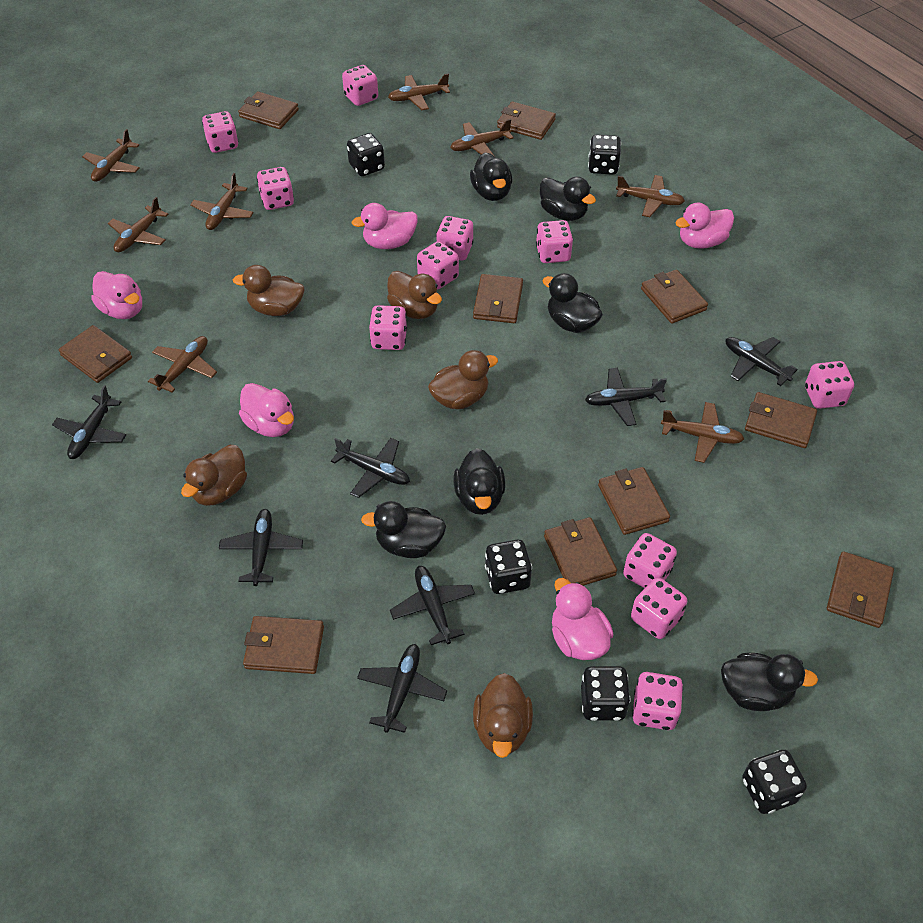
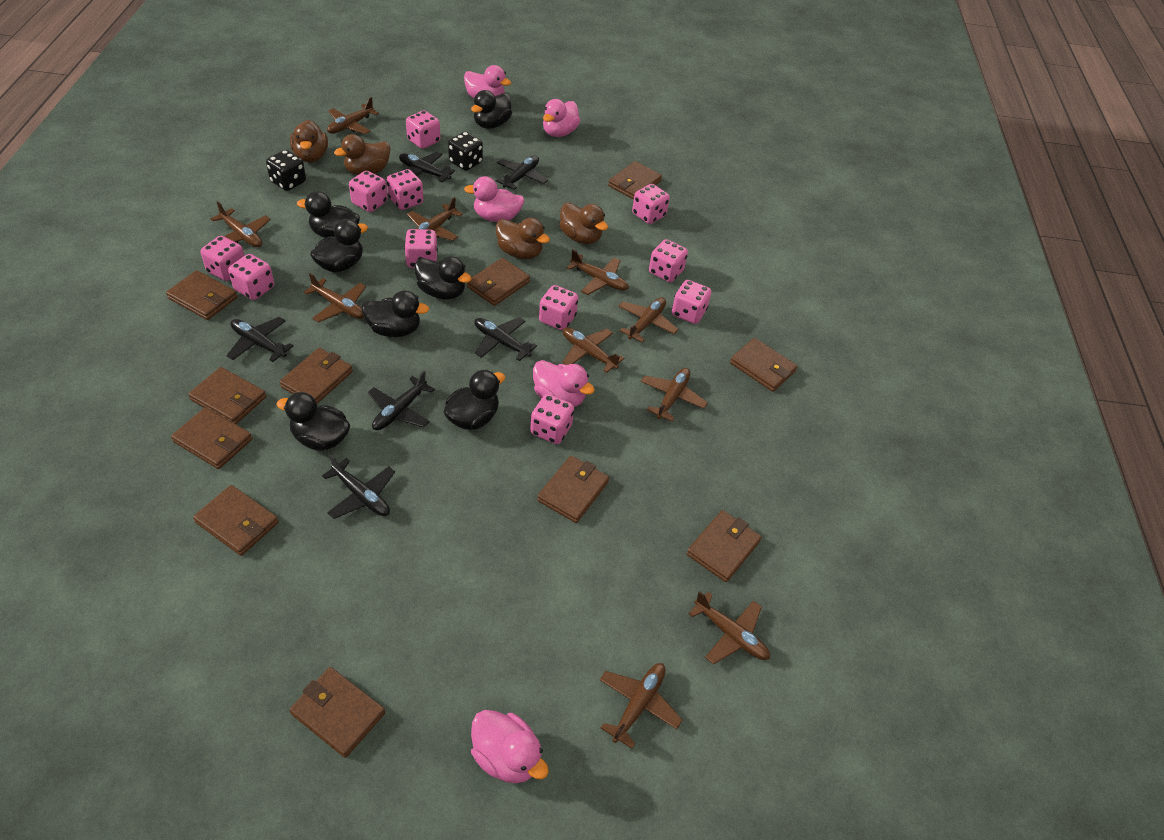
black dice: [347,133,385,176] [485,540,532,594] [581,666,631,721] [588,134,621,175] [742,750,807,814] = 5 -> [266,150,306,191] [448,132,483,171] = 2
black duck: [361,501,446,558] [454,448,505,515] [470,152,512,201] [540,177,596,221] [542,273,603,333] [721,653,818,711] = 6 -> [276,392,350,451] [297,191,360,238] [310,219,368,272] [362,291,429,337] [415,256,472,300] [444,370,505,430] [471,90,512,129] = 7
black plane: [52,385,126,459] [219,509,303,586] [331,438,410,498] [357,644,447,733] [390,566,475,645] [585,368,667,426] [726,337,798,386] = 7 -> [226,317,294,362] [322,455,395,519] [368,370,435,430] [399,152,455,182] [474,317,537,361] [496,156,548,190] = 6
brown duck: [181,445,247,506] [233,265,305,316] [387,271,442,319] [428,350,498,409] [473,673,533,758] = 5 -> [290,120,328,163] [334,134,391,175] [496,218,550,259] [559,203,608,244] = 4
brown plane: [82,129,140,182] [108,197,169,252] [148,336,217,392] [190,173,254,230] [388,73,450,110] [450,119,514,157] [616,175,685,217] [661,402,744,463] = 8 -> [211,201,271,247] [304,273,366,323] [327,97,379,134] [407,197,463,241] [562,327,624,373] [567,249,629,295] [600,663,682,749] [618,297,678,342] [641,368,708,422] [688,591,770,664] = 10
brown wallet: [59,325,132,383] [238,91,299,129] [243,616,324,674] [473,274,523,323] [497,101,556,140] [544,517,617,586] [598,467,670,535] [641,269,708,324] [745,392,817,448] [827,551,894,628] = 10 -> [166,270,238,320] [171,407,252,469] [188,367,266,424] [193,485,279,556] [280,348,353,404] [289,667,385,758] [467,258,530,306] [537,456,609,523] [608,161,662,200] [687,510,762,582] [730,338,798,392] = 11

